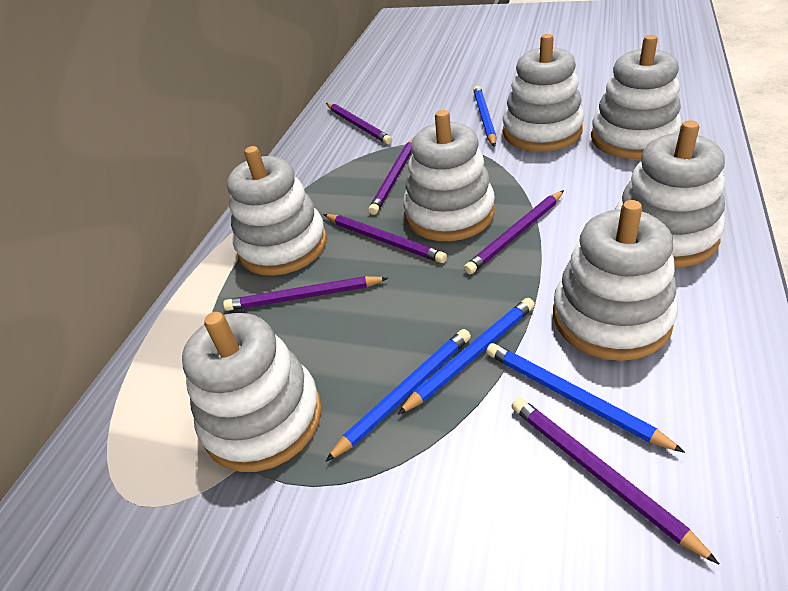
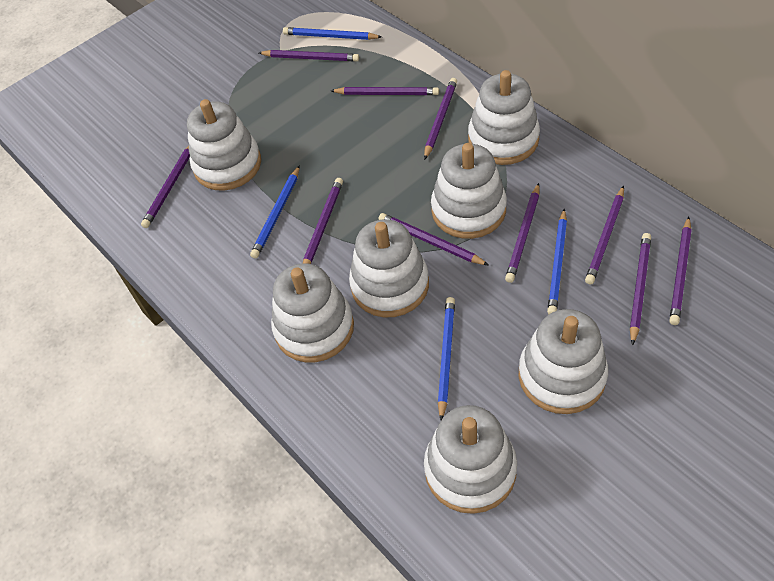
purple pencil: [223,276,388,311] [323,214,447,263] [326,103,392,145] [368,138,413,215] [464,190,564,274] [511,397,719,564] = 6 -> [141,146,190,228] [259,50,359,61] [303,178,343,264] [331,87,439,95] [379,213,488,265] [424,78,457,160] [505,183,540,283] [585,186,624,285] [630,233,651,346] [669,217,692,325] = 10

